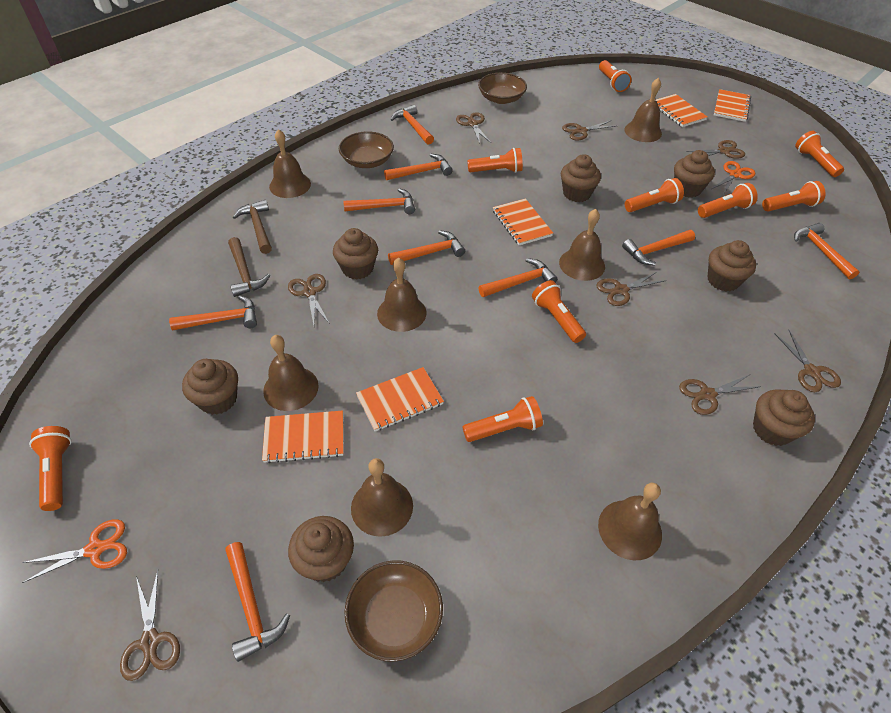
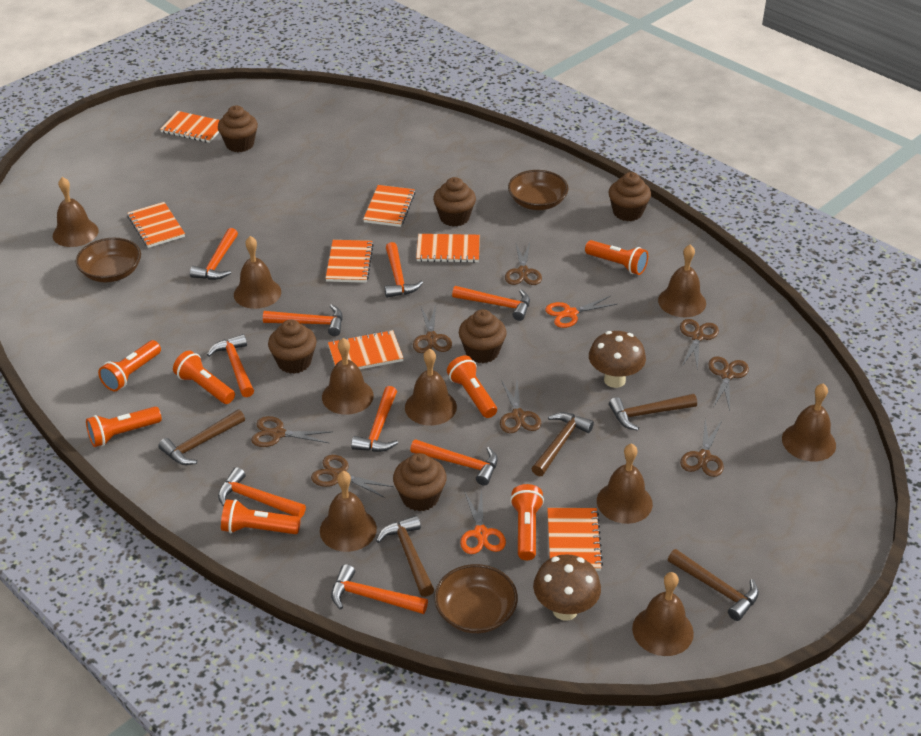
brown bell: [263,335,319,411] [269,129,311,198] [351,458,413,537] [377,258,426,332] [559,209,605,281] [598,483,662,560] [624,78,662,142] = 7 -> [53,177,98,247] [234,236,281,309] [320,471,377,552] [322,338,374,415] [405,349,457,426] [597,443,653,524] [632,572,694,656] [658,244,706,318] [782,383,836,462] = 9
brown cupcake: [182,359,238,415] [288,516,354,582] [333,228,378,280] [561,154,601,202] [674,150,715,198] [708,240,756,291] [753,389,815,446] = 7 -> [218,105,258,152] [268,320,317,374] [393,453,447,511] [433,177,476,227] [459,309,507,363] [609,172,651,221] = 6
brown hammer: [228,237,270,297] [233,200,272,254] = 2 -> [158,409,245,465] [376,515,434,597] [532,412,594,477] [609,394,697,431] [668,549,759,621] = 5
brown mushroom: none = 0 -> [533,554,601,621] [589,331,646,388] = 2
orange flashlight: [29,426,72,511] [463,396,543,442] [467,148,523,173] [532,280,586,343] [599,60,632,92] [625,178,684,212] [698,183,758,218] [762,181,825,211] [795,131,844,177] = 9 -> [86,407,162,447] [98,340,161,391] [173,351,235,404] [221,499,301,534] [447,355,497,418] [510,484,544,560] [585,240,648,275] = 7
orange notebook: [262,410,343,463] [356,367,444,431] [493,198,553,245] [655,94,707,127] [714,89,751,122] = 5 -> [127,202,185,248] [160,111,220,143] [325,240,374,283] [328,330,403,369] [363,185,415,227] [416,234,480,263] [547,508,603,571] = 7

